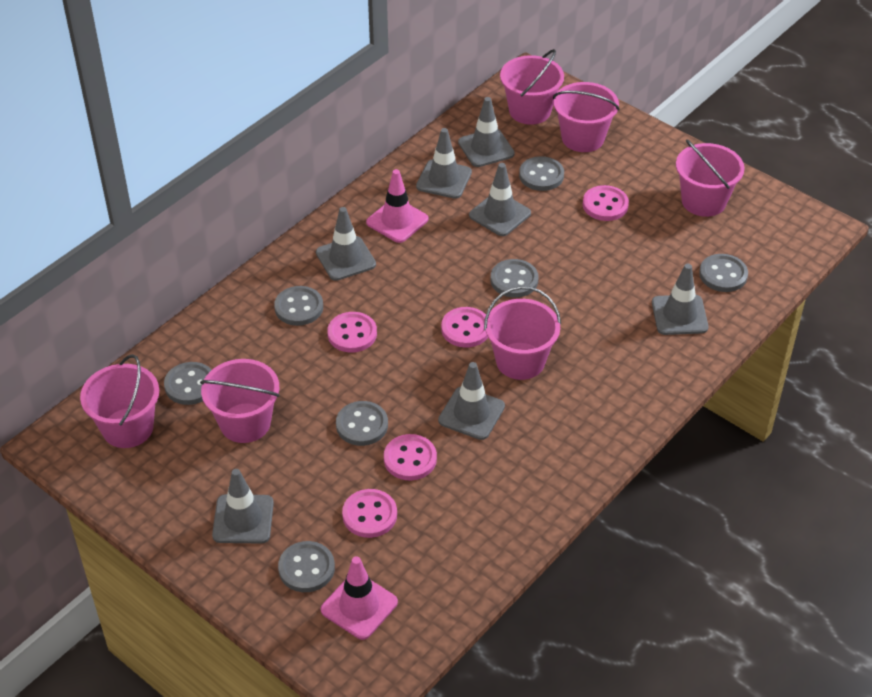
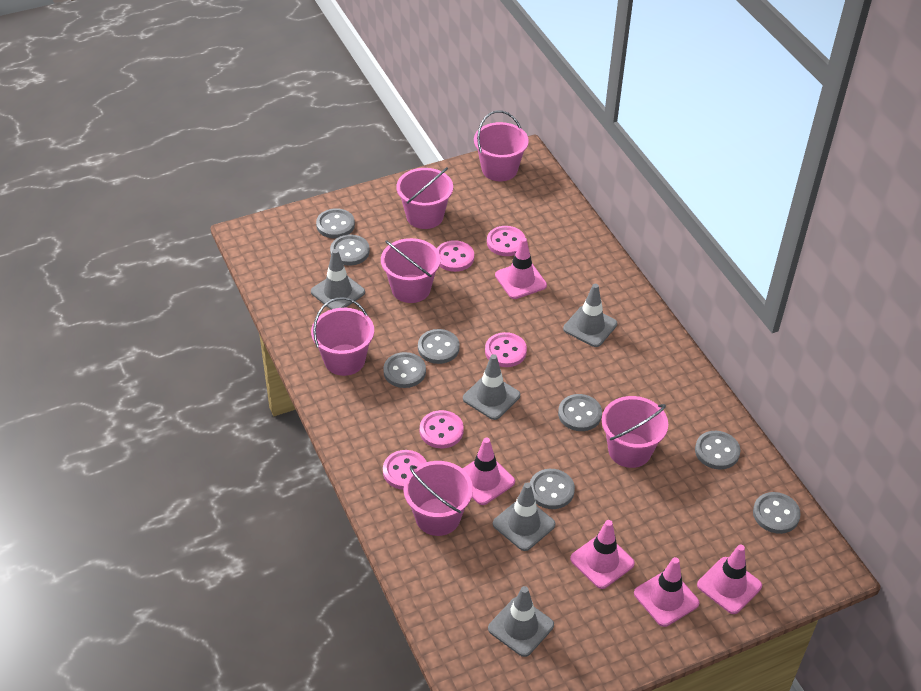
grey button: [164,362,211,405] [274,286,323,326] [278,541,335,592] [336,401,388,446] [491,259,538,298] [519,156,564,191] [699,254,748,292] = 7 -> [316,208,355,238] [330,235,370,266] [383,352,426,388] [418,329,460,364] [530,469,575,509] [558,394,602,431] [695,431,740,470] [753,492,801,534] = 8
grey traffic cone: [212,469,274,544] [316,207,376,281] [416,128,472,199] [438,362,505,440] [458,97,515,167] [469,163,531,236] [652,263,709,335] = 7 -> [311,249,365,310] [463,354,520,420] [488,586,554,657] [493,482,556,551] [563,284,617,347] = 5
pink traffic cone: [321,556,398,640] [366,169,428,243] = 2 -> [462,438,515,505] [495,237,547,299] [570,520,635,589] [634,557,699,627] [697,544,762,614] = 5

